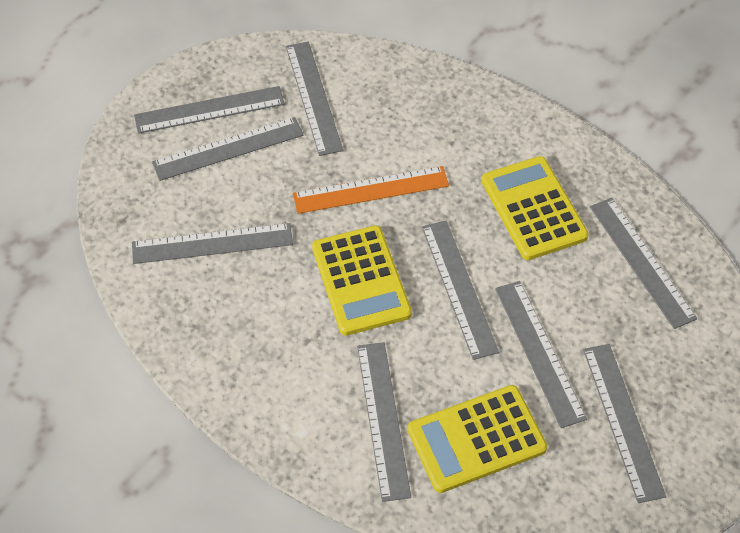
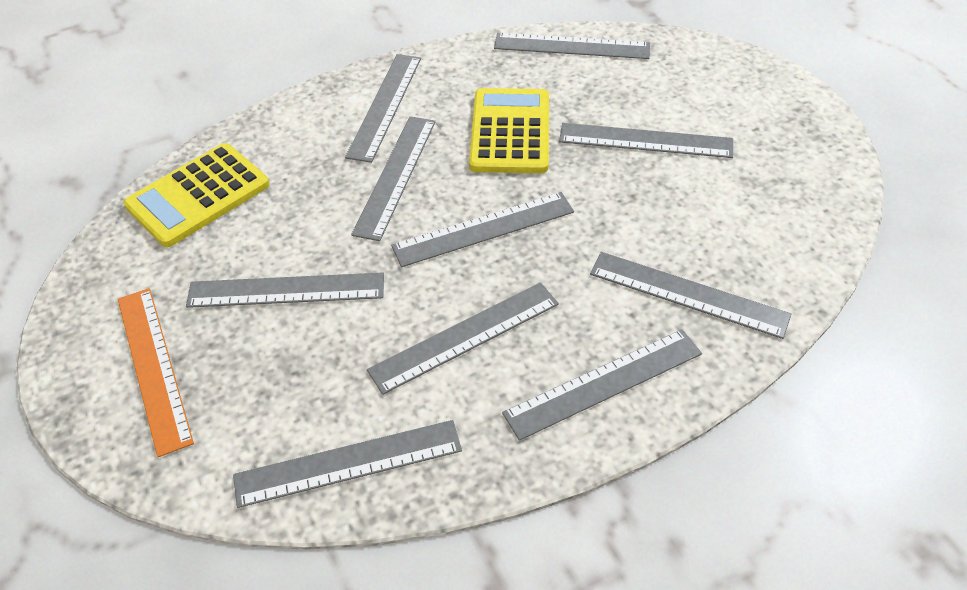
grey ruler: [132,223,293,264] [134,86,285,134] [152,117,303,181] [286,42,343,156] [357,342,411,502] [422,221,499,360] [495,281,587,428] [583,344,666,503] [590,198,697,329] = 9 -> [186,273,384,308] [233,420,462,508] [345,54,421,163] [351,116,436,241] [367,282,559,395] [391,192,574,267] [494,33,650,59] [502,329,702,441] [559,123,733,158] [590,252,791,339] = 10
yellow calculator: [312,226,412,336] [408,385,547,493] [481,156,589,260] = 3 -> [124,143,270,247] [469,88,549,173] = 2

